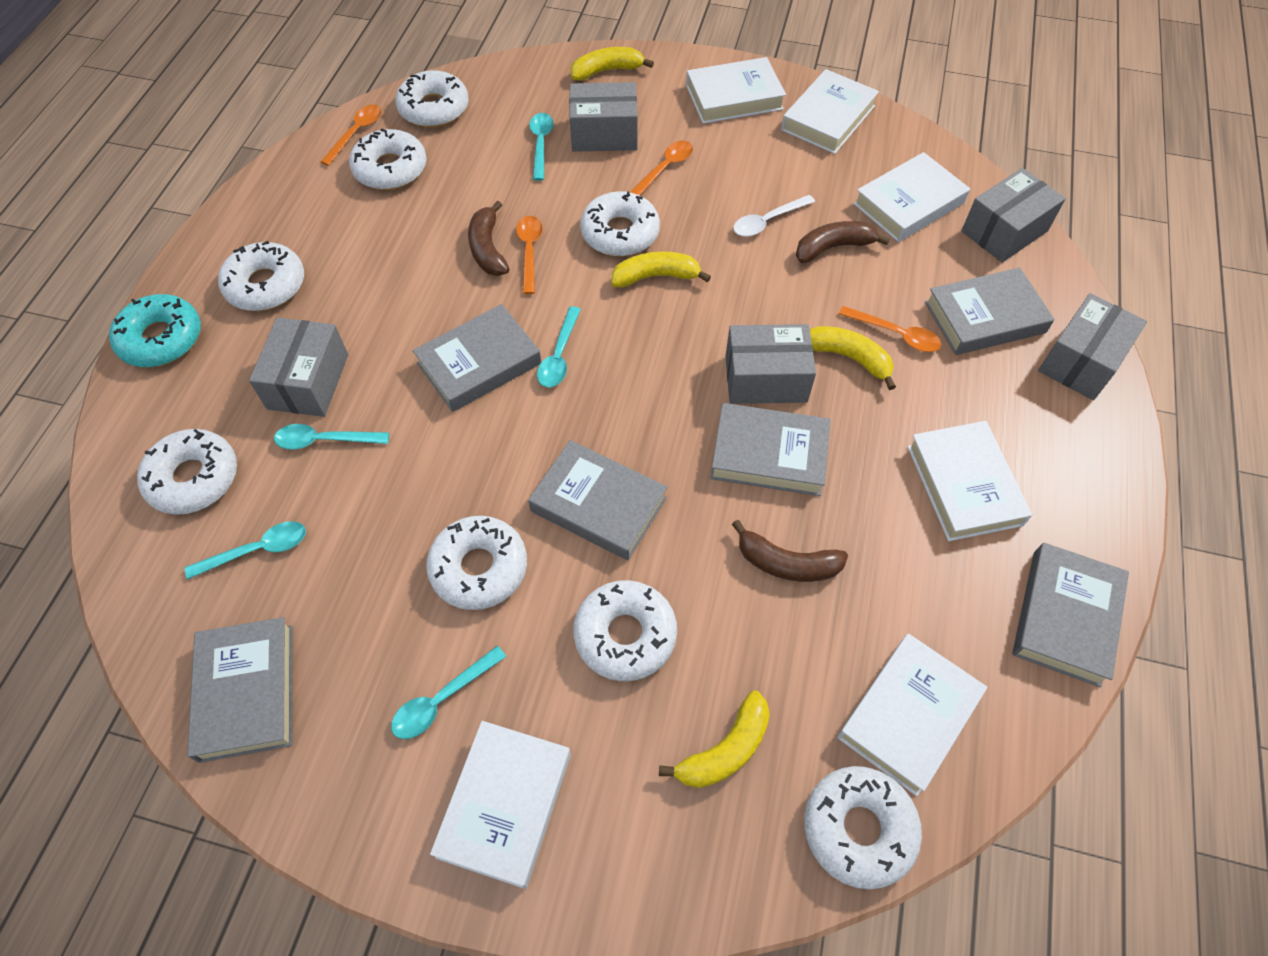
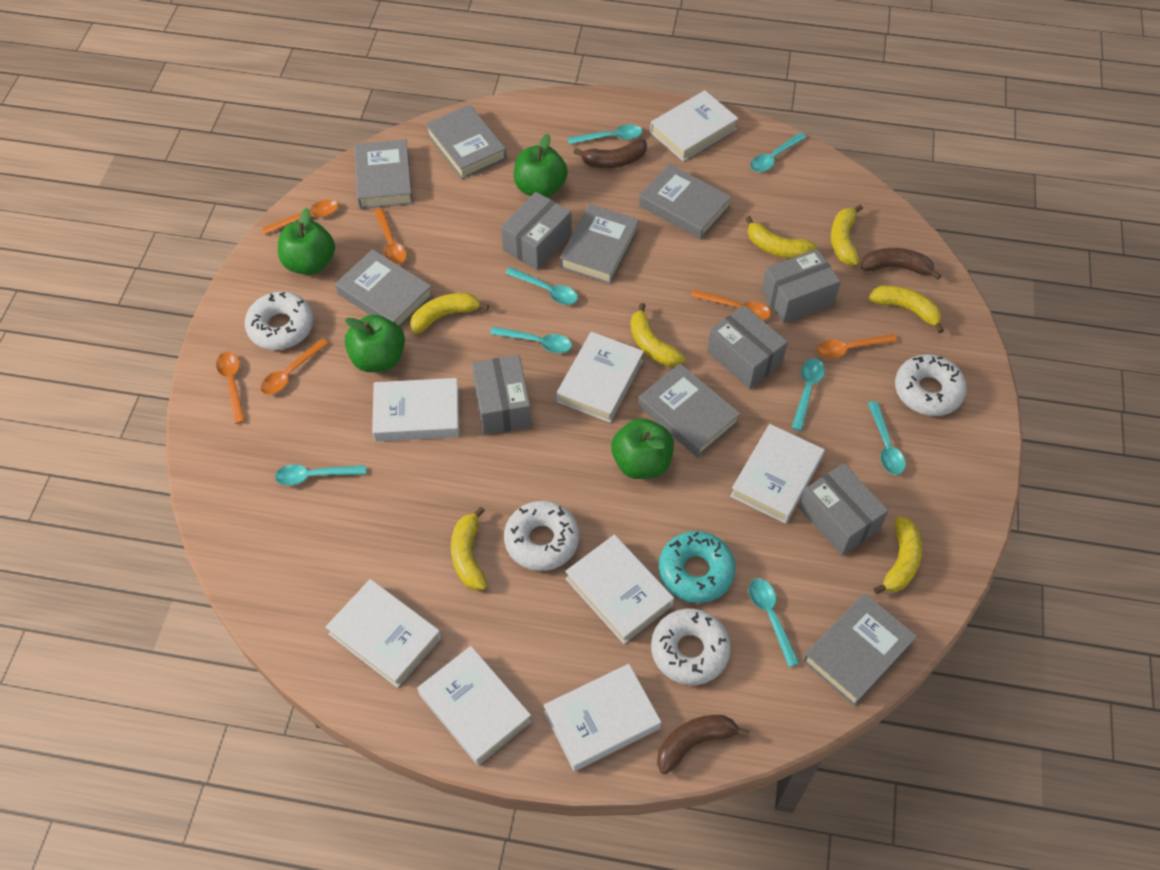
green apple: none = 0 -> [278,208,335,275] [345,315,405,372] [514,134,568,198] [611,418,674,479] = 4
grey book: [187,617,293,763] [413,304,541,412] [528,440,667,560] [710,403,831,496] [925,268,1055,355] [1012,543,1129,687] = 6 -> [335,249,433,328] [354,139,413,209] [426,105,507,179] [560,204,639,284] [638,363,740,457] [639,164,732,239] [803,593,917,706] = 7
orange spoon: [321,104,382,166] [516,216,543,294] [630,141,693,196] [839,306,941,352] = 4 -> [216,352,245,424] [261,338,329,395] [262,200,338,235] [374,209,407,265] [691,289,771,320] [817,334,897,359] = 6
turquoise spoon: [185,521,306,579] [274,424,389,450] [391,646,506,739] [529,113,554,181] [537,306,581,387] = 5 -> [275,465,366,486] [490,326,572,353] [505,267,578,305] [568,124,642,144] [749,578,799,667] [750,132,806,172] [791,358,825,431] [868,401,906,475] = 8
white book: [430,721,571,889] [686,57,786,124] [781,69,879,154] [837,634,988,796] [853,152,970,242] [907,421,1032,541] = 6 -> [326,579,441,688] [372,378,459,441] [417,646,532,765] [543,664,661,771] [557,332,644,423] [565,535,674,644] [650,90,739,161] [730,424,825,524] = 8
white donut: [137,429,237,515] [218,241,304,311] [349,129,427,190] [395,70,469,128] [426,516,527,610] [573,580,677,681] [580,191,660,256] [804,766,922,890] = 8 -> [245,292,314,350] [504,501,579,571] [651,609,731,685] [895,354,967,416] = 4
white spoon: [733,195,815,237] = 1 -> none = 0
yellow banana: [570,47,654,81] [612,251,711,287] [659,691,770,788] [810,326,896,390] = 4 -> [410,293,489,334] [451,506,487,590] [630,303,685,366] [745,216,817,259] [831,205,863,265] [869,285,944,333] [874,516,922,594] = 7

